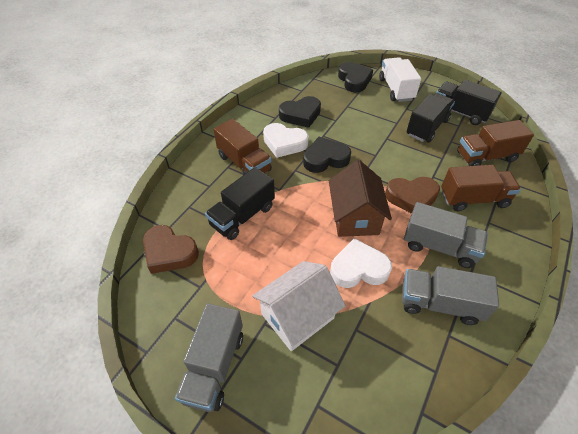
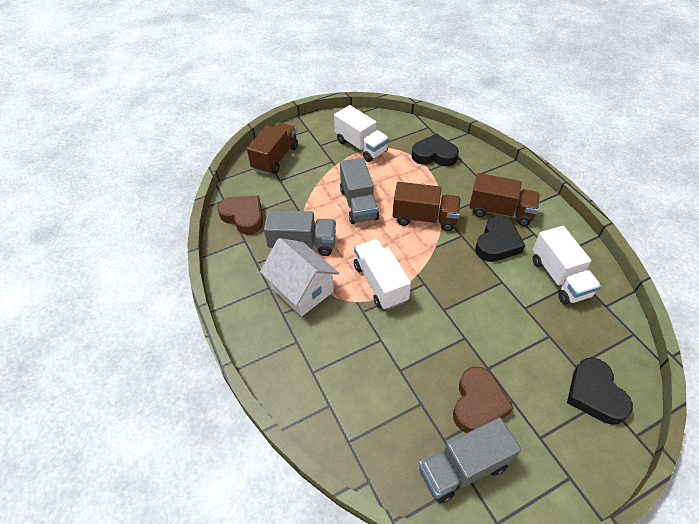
black truck: [205,167,275,240] [407,93,455,143] [436,80,502,125] = 3 -> none = 0
brown house: [329,160,392,237] = 1 -> none = 0
white heart: [263,123,309,158] [330,238,392,288] = 2 -> none = 0
white truck: [379,57,421,102] = 1 -> [334,105,389,162] [354,239,411,310] [533,226,601,304] = 3

